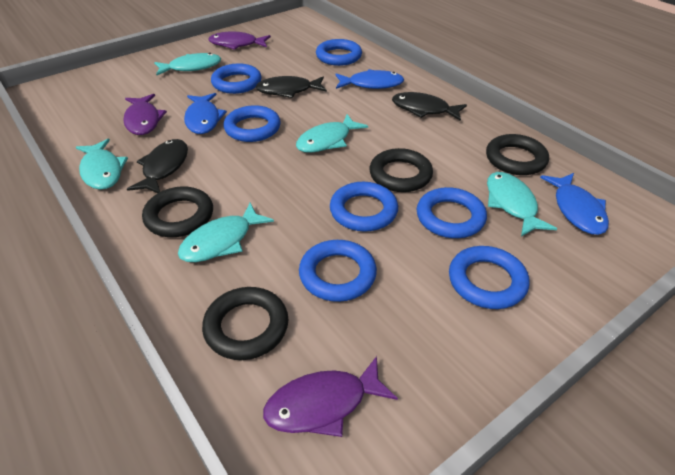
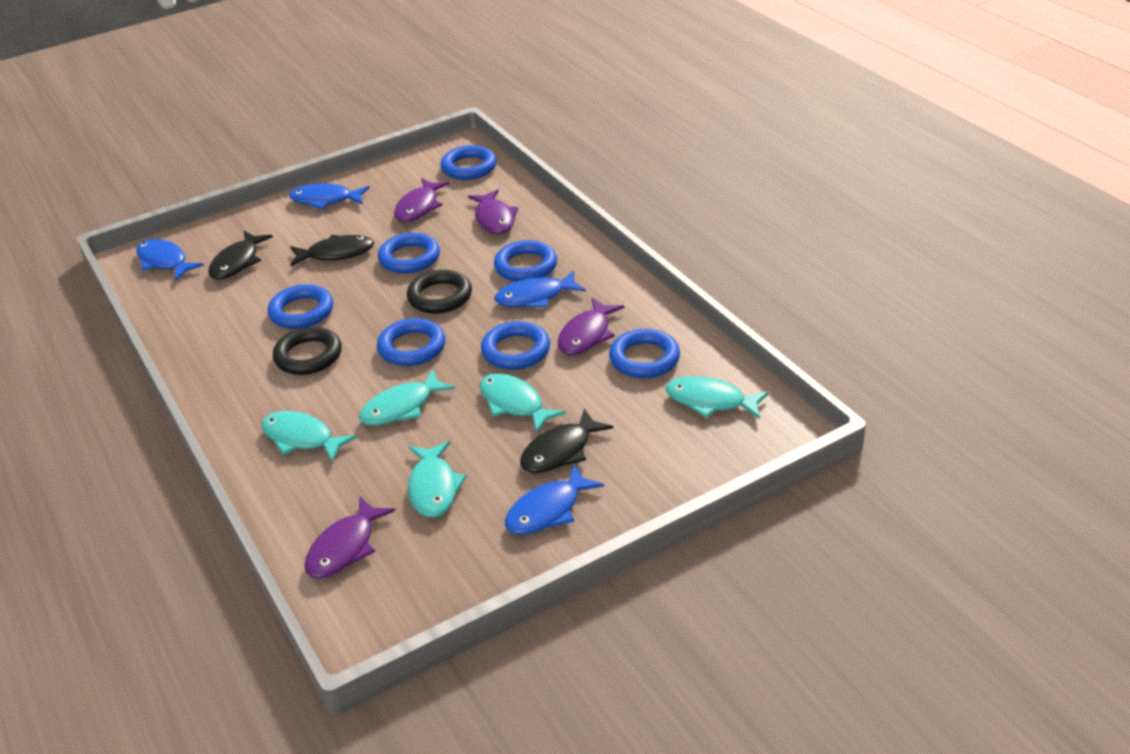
black ring: [142,187,213,237] [202,287,289,360] [369,148,433,192] [486,134,549,175] = 4 -> [273,327,342,375] [407,270,472,314] = 2
blue fish: [184,93,227,134] [335,69,404,89] [540,173,609,235] = 3 -> [136,239,204,281] [289,183,370,210] [495,270,586,308] [505,464,604,535] = 4
purple fish: [123,94,167,135] [209,32,271,50] [263,356,398,437] = 3 -> [304,496,395,578] [394,178,450,222] [468,189,519,234] [558,298,624,355] = 4

